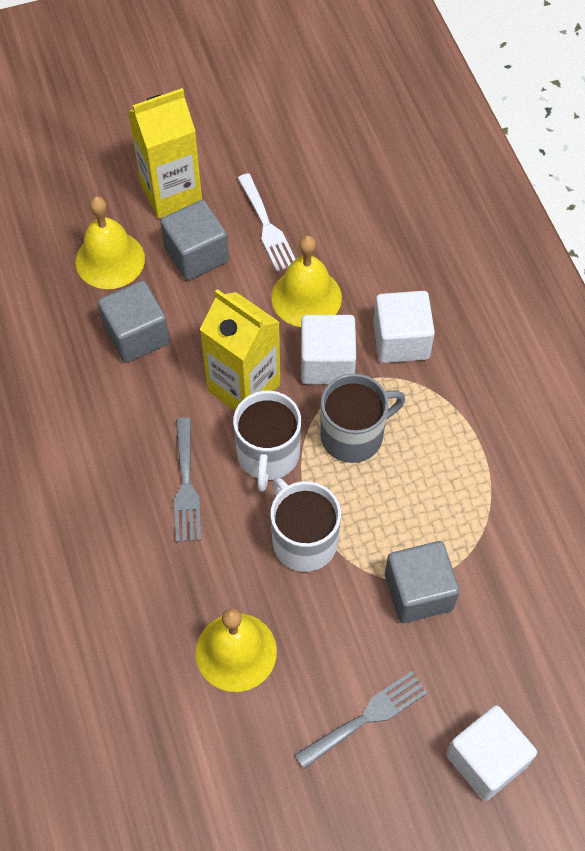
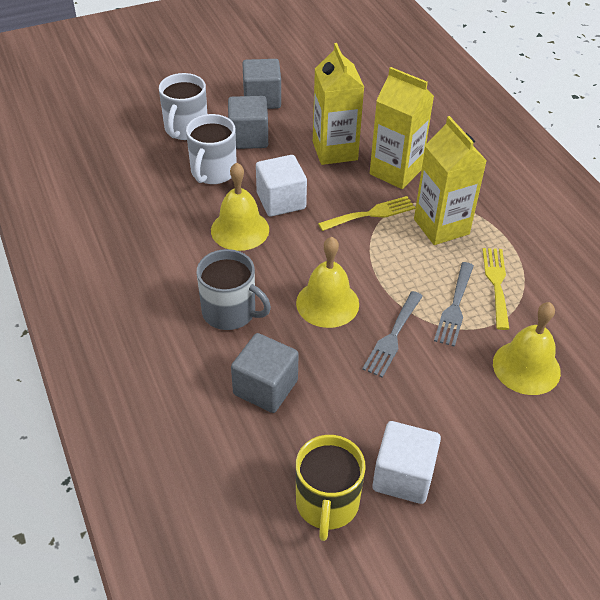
white cube: [301,315,356,384] [373,291,435,363] [446,706,537,801] = 3 -> [256,155,307,217] [372,421,441,504] = 2
white fork: [238,173,295,271] = 1 -> none = 0
yellow carton: [128,88,202,219] [199,289,280,411] = 2 -> [313,43,364,165] [370,67,434,189] [414,116,487,245] = 3
yellow fork: none = 0 -> [318,196,416,231] [482,248,510,330] = 2
yellow mug: none = 0 -> [296,435,366,541] = 1

